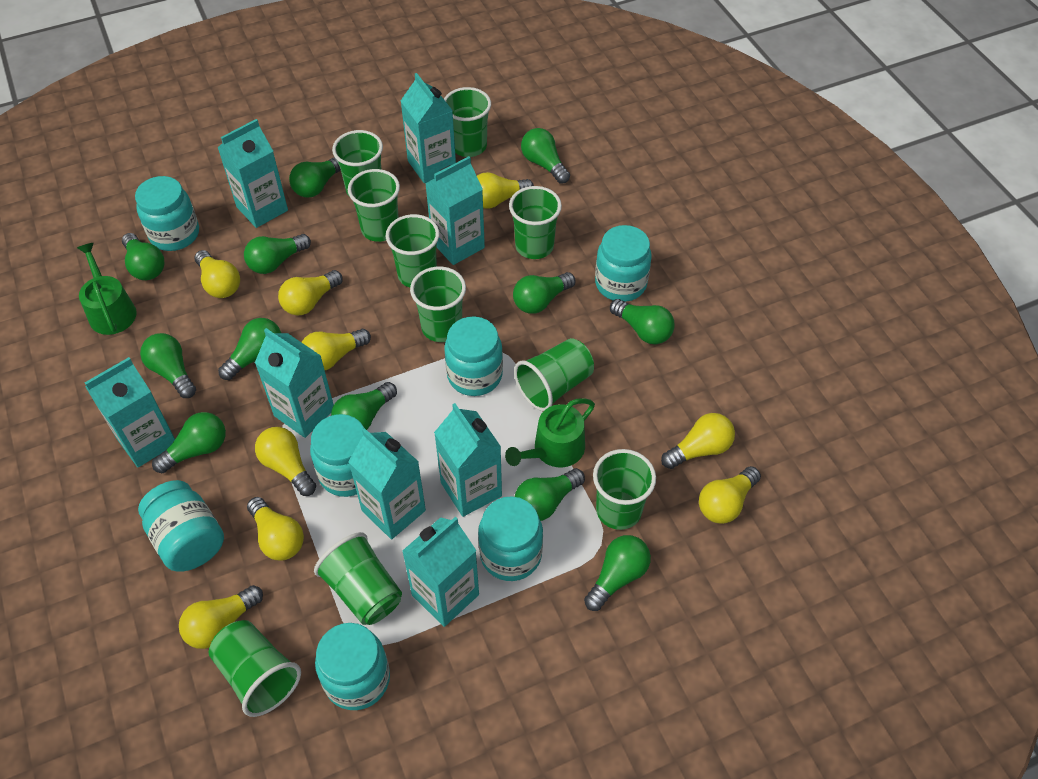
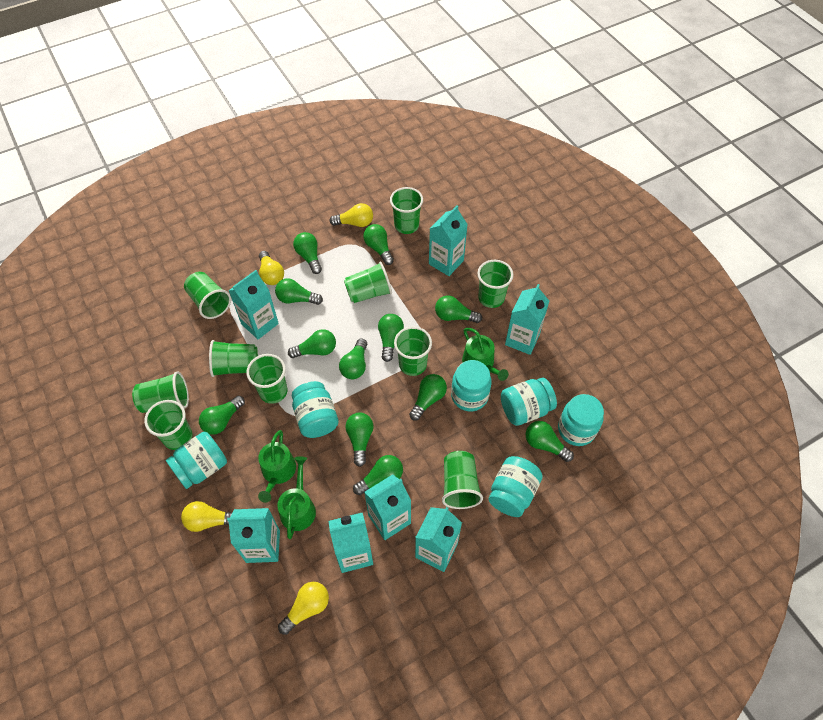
green watering can: [77,243,137,335] [505,398,595,467] = 2 -> [258,430,296,503] [277,456,316,539] [462,328,509,381] = 3
turquoise carton: [85,357,175,467] [217,119,288,228] [255,328,334,438] [348,428,426,539] [401,73,456,183] [402,517,479,627] [425,156,485,265] [434,403,502,517] = 8 -> [227,508,280,563] [228,270,279,339] [328,512,373,573] [364,474,411,540] [415,507,462,572] [429,205,468,276] [505,284,549,355] = 7
turquoise jar: [135,176,199,251] [138,480,224,571] [310,414,364,497] [315,623,390,710] [444,317,503,396] [478,497,543,581] [595,225,652,302] = 7 -> [166,432,227,489] [292,381,339,438] [451,360,492,411] [488,456,543,517] [501,378,557,426] [558,394,604,446] = 6
yellow light bulb: [179,585,263,649] [194,250,240,298] [247,497,304,561] [255,427,316,496] [278,270,343,316] [302,329,371,370] [477,172,534,209] [661,413,735,469] [699,466,761,524] = 9 -> [181,501,233,532] [259,251,284,285] [278,582,329,635] [329,203,373,227] = 4

